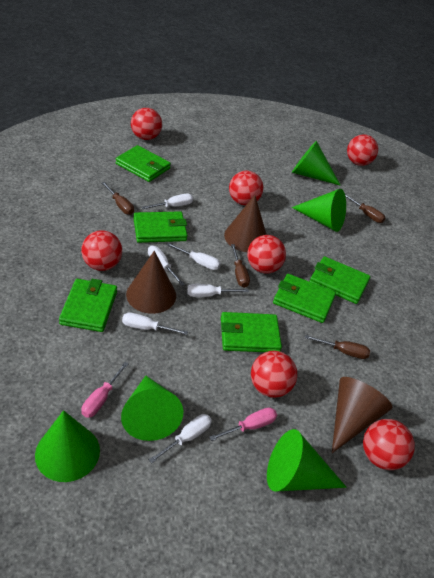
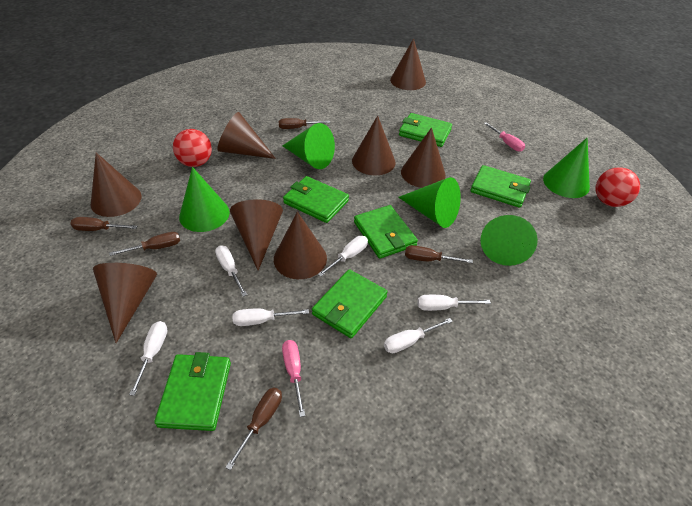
brown cone: [126,251,176,314] [224,195,267,252] [332,377,392,453] = 3 -> [91,153,141,217] [93,263,157,343] [217,112,276,159] [230,199,283,271] [274,212,327,279] [352,116,396,175] [390,38,426,90] [401,127,446,188] = 8
brown screwdriver: [102,182,134,215] [231,244,250,288] [305,335,370,359] [345,194,385,223] = 4 -> [70,217,137,231] [109,232,180,256] [225,388,282,470] [279,118,330,129] [405,245,473,263] = 5
red ball: [81,230,122,271] [131,108,162,140] [229,171,263,206] [247,235,286,274] [251,351,297,398] [347,134,378,166] [363,419,415,470] = 7 -> [173,129,212,167] [596,167,640,207] = 2

